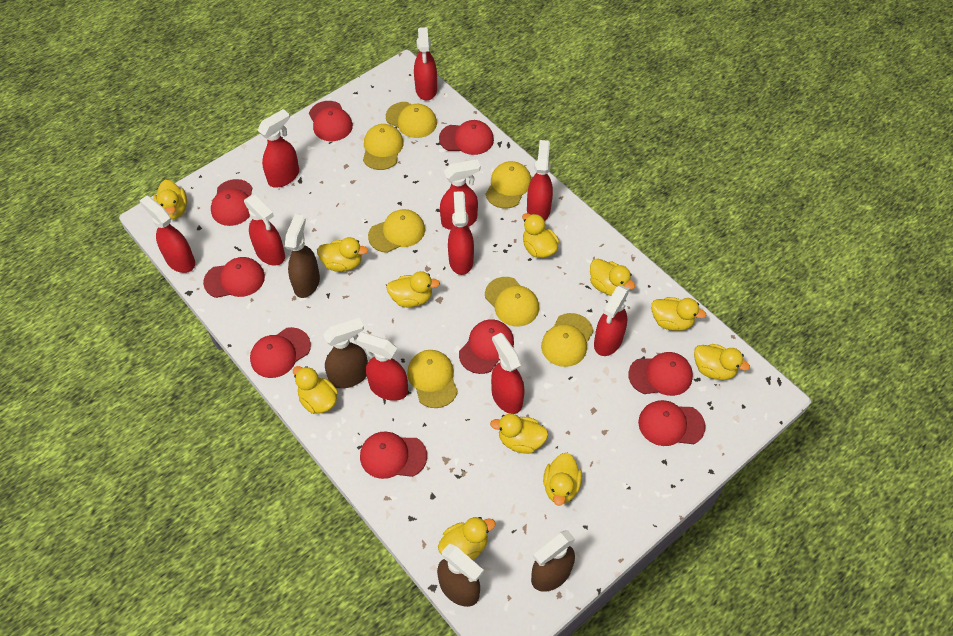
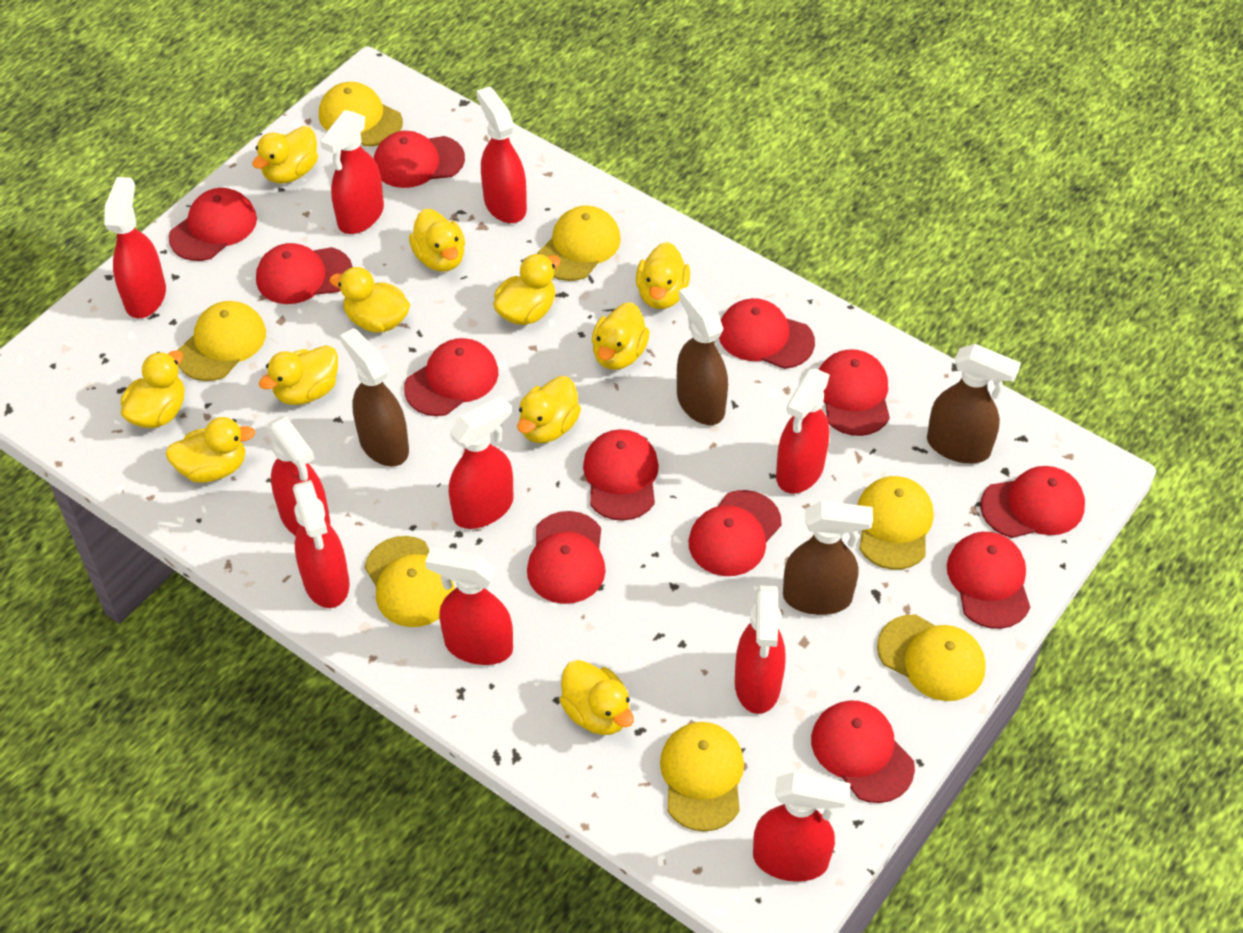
red cap: [203,257,265,298] [211,179,252,226] [250,327,311,378] [309,101,353,141] [360,432,427,479] [439,120,494,155] [459,319,514,374] [628,352,693,396] [638,400,706,446] = 9 -> [169,188,257,261] [256,243,353,304] [374,131,465,188] [404,338,498,416] [527,511,606,604] [583,429,659,521] [688,490,781,576] [719,298,815,369] [811,700,915,803] [819,349,890,436] [947,532,1030,629] [980,466,1085,538] = 12

